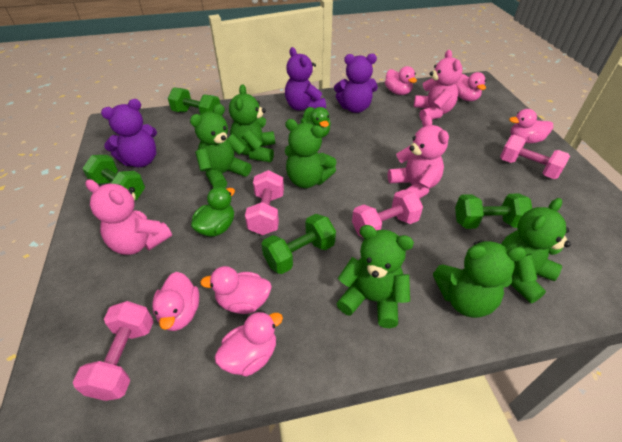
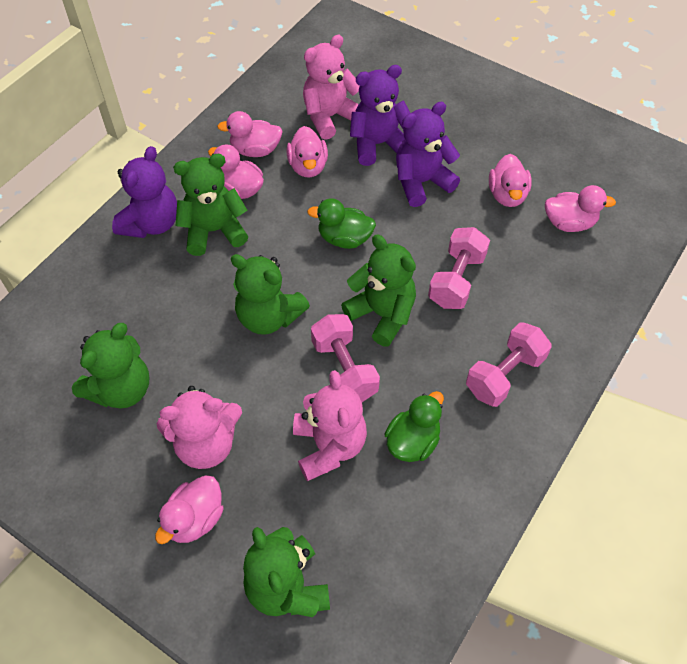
green dumbbell: [82,155,145,200] [168,87,220,115] [261,214,336,274] [455,194,532,229] = 4 -> none = 0
green teddy bear: [190,104,252,188] [229,85,275,162] [285,119,336,188] [336,225,414,328] [433,240,526,318] [501,198,571,303] = 6 -> [72,323,149,409] [173,154,248,256] [231,254,310,335] [243,527,330,617] [341,235,416,347] = 5
pink dumbbell: [73,301,154,401] [245,170,284,235] [352,190,423,238] [500,135,570,179] = 4 -> [311,314,380,402] [428,227,490,309] [466,322,552,407] = 3

